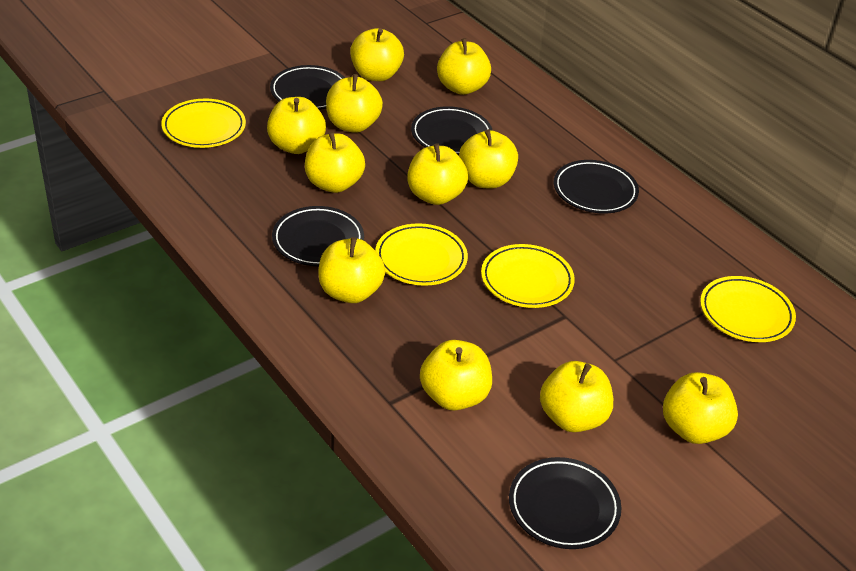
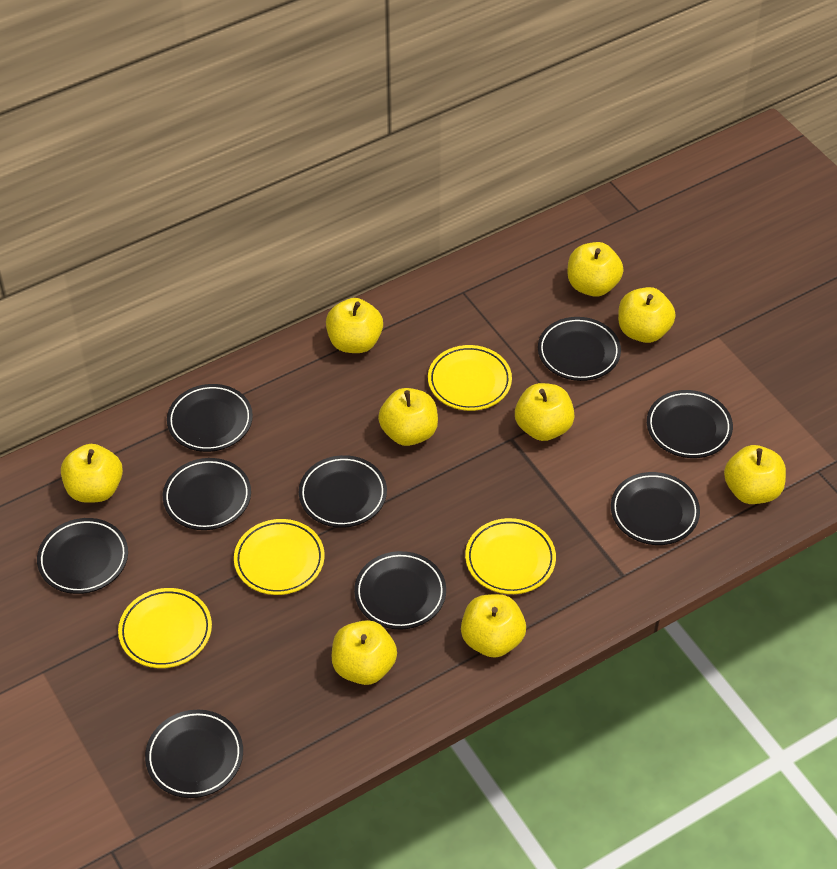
black plate: [270,65,345,110] [272,206,364,266] [411,106,493,155] [509,457,621,549] [554,160,639,214] = 5 -> [37,518,128,594] [145,710,243,798] [163,458,251,530] [167,384,253,452] [299,455,387,528] [354,551,446,629] [538,317,621,381] [611,472,700,545] [647,390,733,458] = 9
yellow apple: [267,97,326,154] [305,131,365,193] [318,237,385,303] [326,74,383,133] [350,28,404,81] [407,143,468,205] [420,340,492,411] [437,38,491,95] [459,129,518,189] [540,361,613,432] [663,372,738,444] = 11 -> [61,444,123,503] [326,298,383,353] [332,620,397,685] [378,388,438,446] [461,594,526,658] [515,383,575,441] [568,242,624,297] [618,287,676,343] [724,445,786,504] = 9

